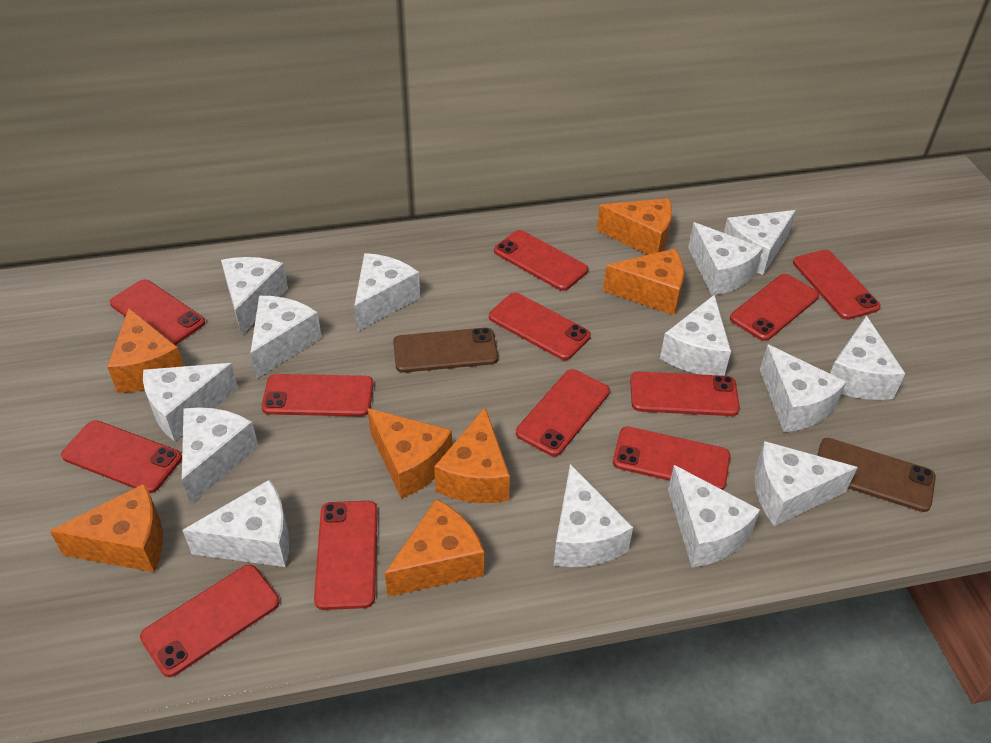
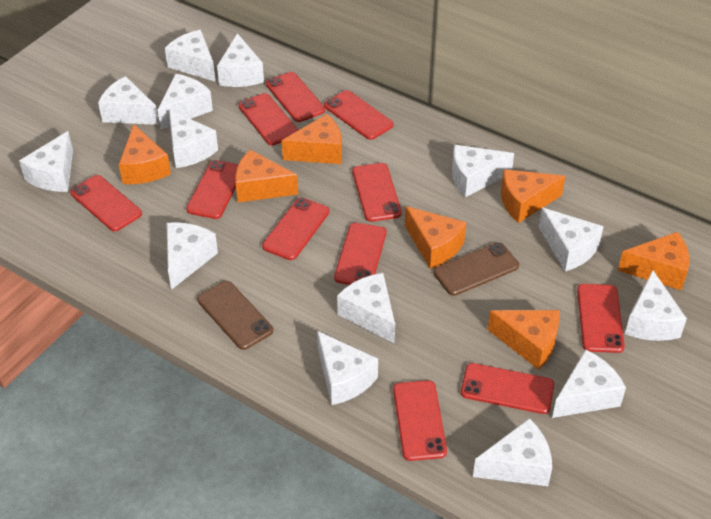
red phone: [61,420,182,493] [110,279,205,345] [140,565,280,677] [262,374,373,416] [314,501,377,610] [489,293,591,360] [494,230,588,291] [516,369,610,456] [613,427,730,490] [630,372,740,416] [730,274,819,341] [793,250,881,320] = 12 -> [70,175,142,231] [186,160,238,219] [239,93,298,145] [262,198,329,260] [266,72,325,122] [324,90,393,140] [334,223,386,285] [352,163,402,222] [393,380,447,461] [461,363,554,414] [577,284,625,353] = 11

